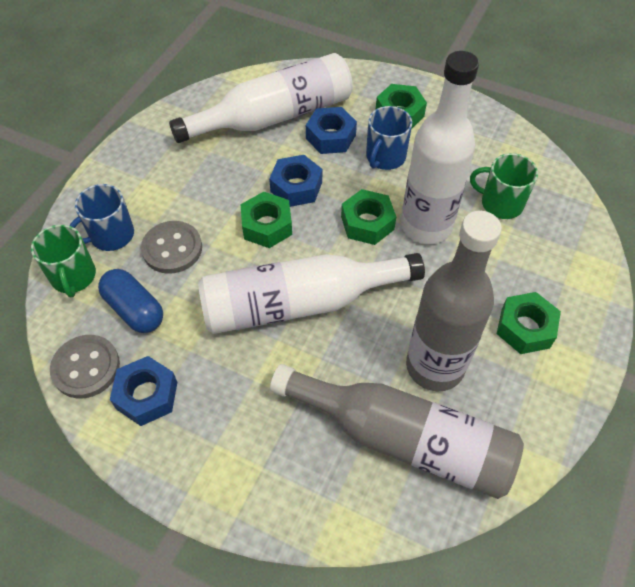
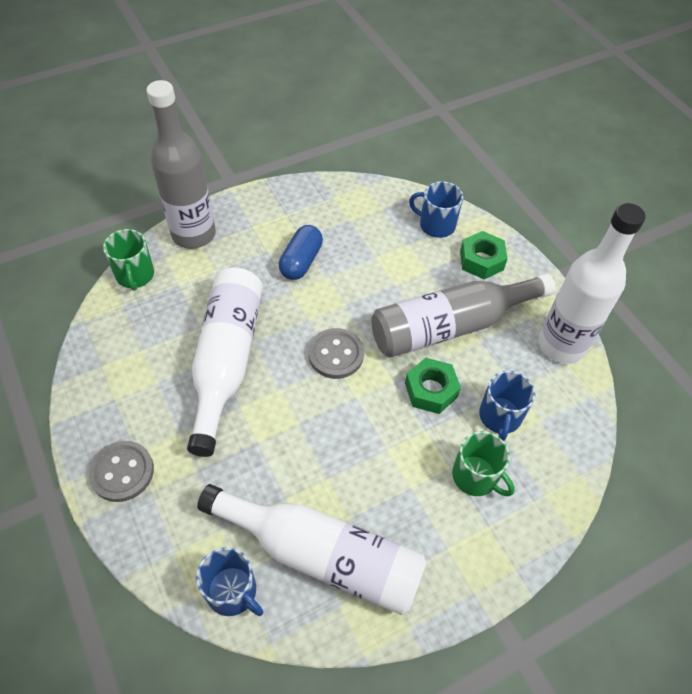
blue mug: [69,184,134,251] [366,106,412,170] = 2 -> [196,547,263,616] [409,181,463,238] [479,371,535,441] = 3
blue nut: [110,356,177,426] [269,155,322,207] [306,107,357,154] = 3 -> none = 0
green nut: [240,192,292,248] [341,189,396,245] [376,84,427,129] [497,292,561,354] = 4 -> [405,358,461,414] [460,231,508,279] = 2

